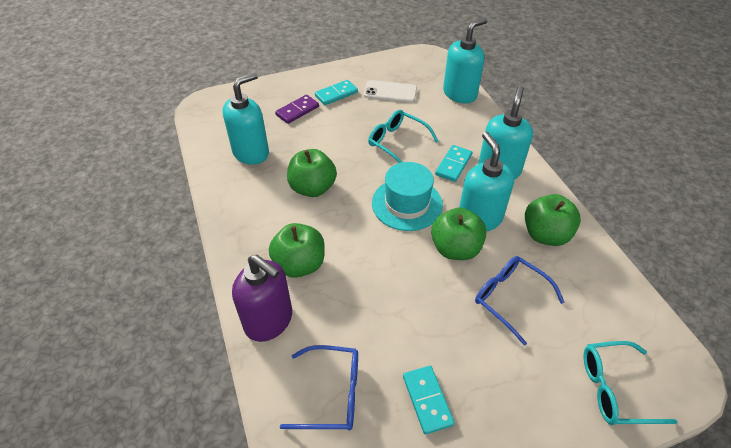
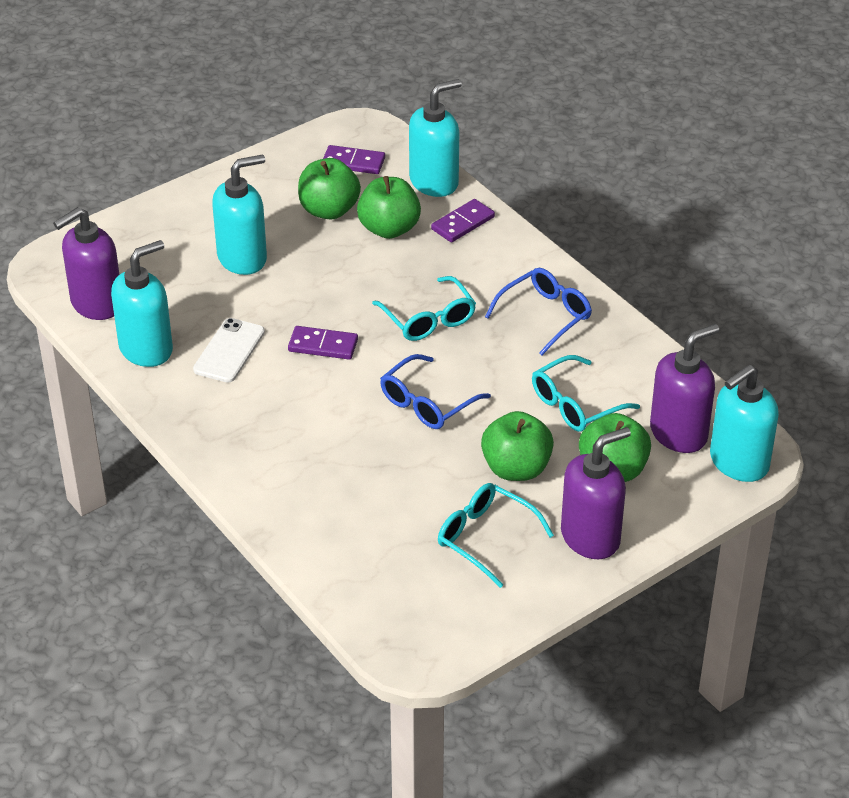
purple domino: [275,95,319,124] = 1 -> [288,326,358,360] [323,145,385,174] [431,199,495,242] = 3
purple soap dispenser: [232,255,292,342] = 1 -> [53,207,120,320] [561,427,631,559] [650,324,719,453] = 3
turquoise domino: [315,80,358,105] [403,366,455,435] [435,145,472,182] = 3 -> none = 0
turquoise glasses: [368,110,439,163] [583,341,677,425] = 2 -> [372,276,476,341] [438,483,554,588] [532,355,640,432] = 3
turquoise hat: [372,162,443,231] = 1 -> none = 0

